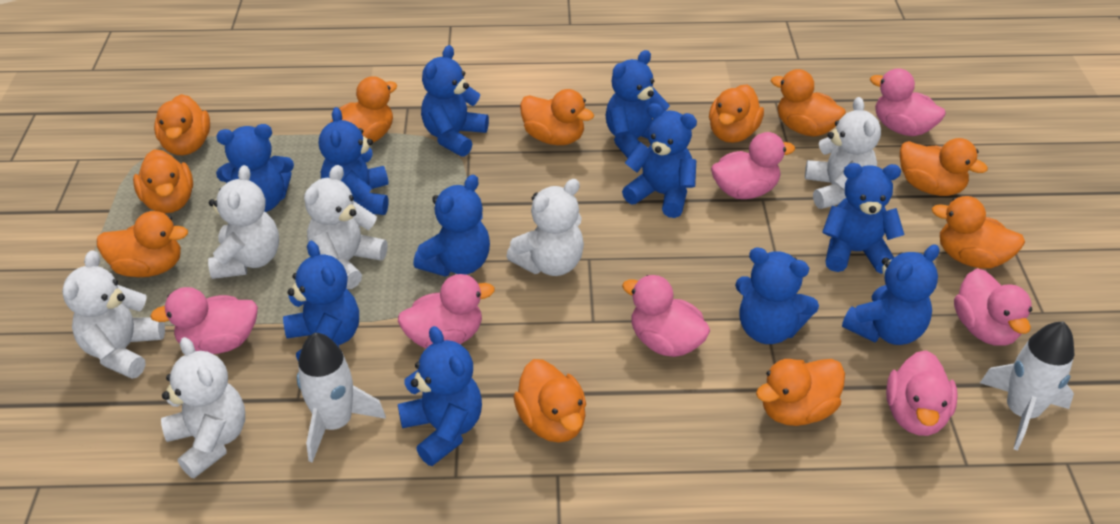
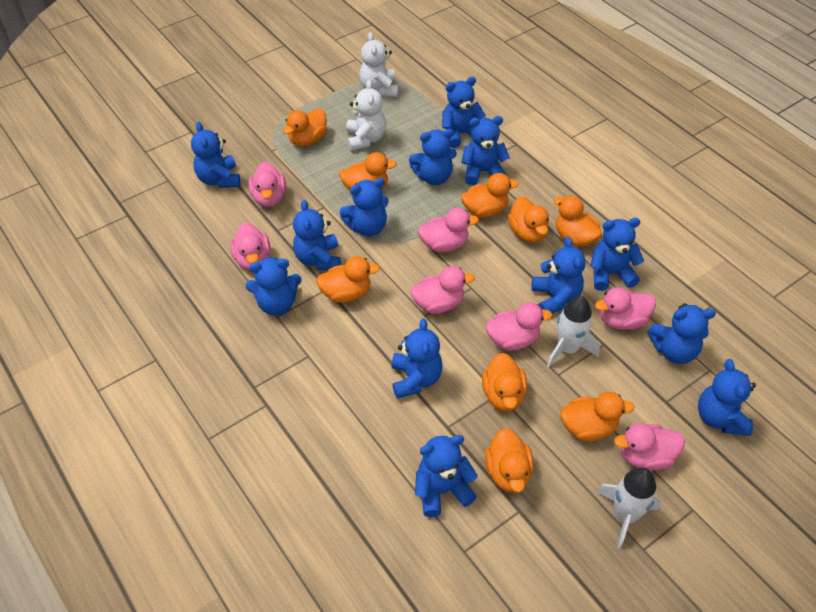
blue teddy bear: [216,124,294,212] [283,241,359,361] [319,107,389,215] [398,326,482,466] [413,175,490,277] [421,45,489,157] [606,50,670,158] [622,103,697,218] [735,247,819,344] [822,163,905,274] [842,245,939,345] = 11 -> [191,122,240,188] [246,257,302,315] [293,200,341,271] [340,178,389,236] [391,319,443,399] [409,129,457,185] [415,435,478,517] [442,77,486,148] [461,116,510,186] [531,237,586,314] [590,218,644,291] [647,303,716,364] [698,359,756,436] = 13
orange duck: [97,211,188,277] [133,149,193,213] [154,94,210,155] [330,76,397,142] [513,359,586,443] [520,89,594,145] [709,84,764,143] [756,359,845,426] [771,69,846,137] [900,138,988,196] [931,196,1025,269] = 11 -> [283,108,327,146] [316,256,380,303] [339,152,397,190] [461,173,519,218] [482,353,527,411] [485,428,533,492] [507,197,549,243] [554,196,602,247] [560,392,634,441] = 9
white teddy bear: [62,250,165,379] [161,337,245,478] [208,165,279,279] [304,165,388,289] [506,179,584,276] [805,97,881,209] = 6 -> [346,80,386,151] [359,32,399,97] = 2

